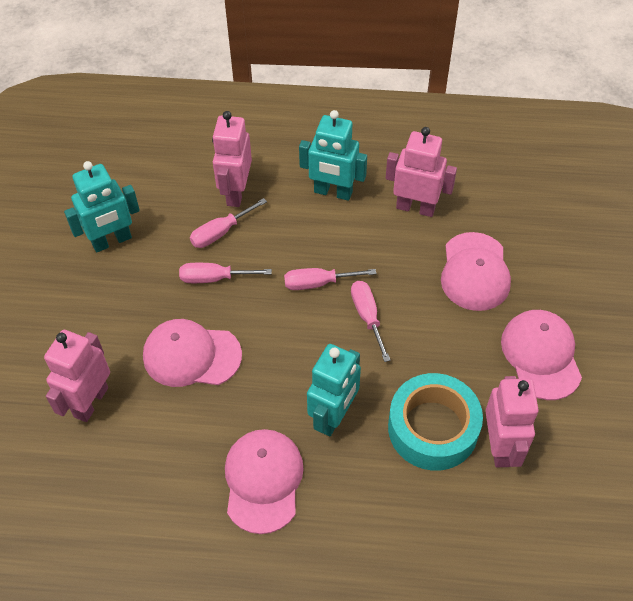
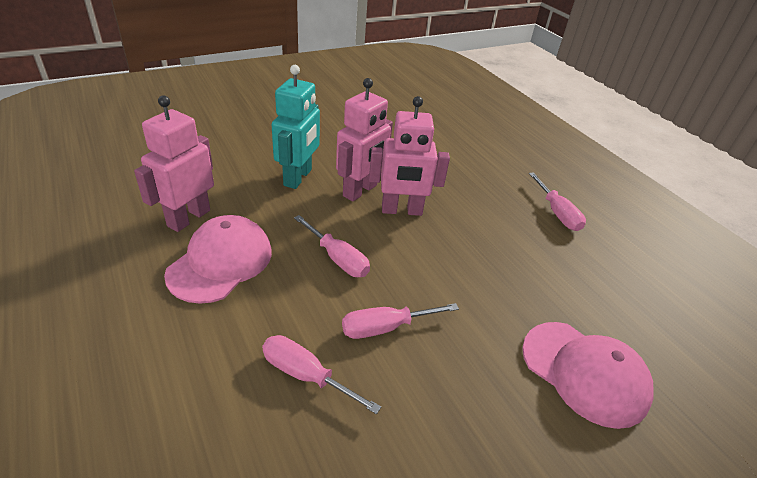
pink cap: [143,319,242,387] [225,429,304,534] [441,232,511,311] [501,310,582,400] = 4 -> [164,215,272,304] [522,322,654,429] = 2
pink robot: [44,330,110,422] [212,111,252,207] [386,127,457,217] [486,376,539,467] = 4 -> [134,95,214,232] [336,78,393,201] [369,96,450,216] = 3
turquoise robot: [64,161,140,252] [299,110,367,201] [307,344,361,437] = 3 -> [272,65,320,189] = 1
turquoise tape: [388,373,483,471] = 1 -> none = 0

